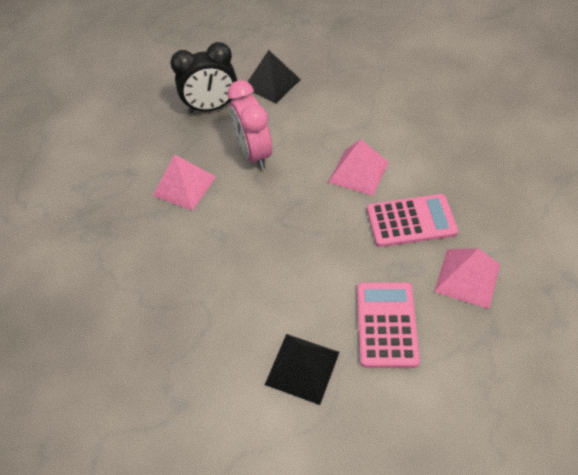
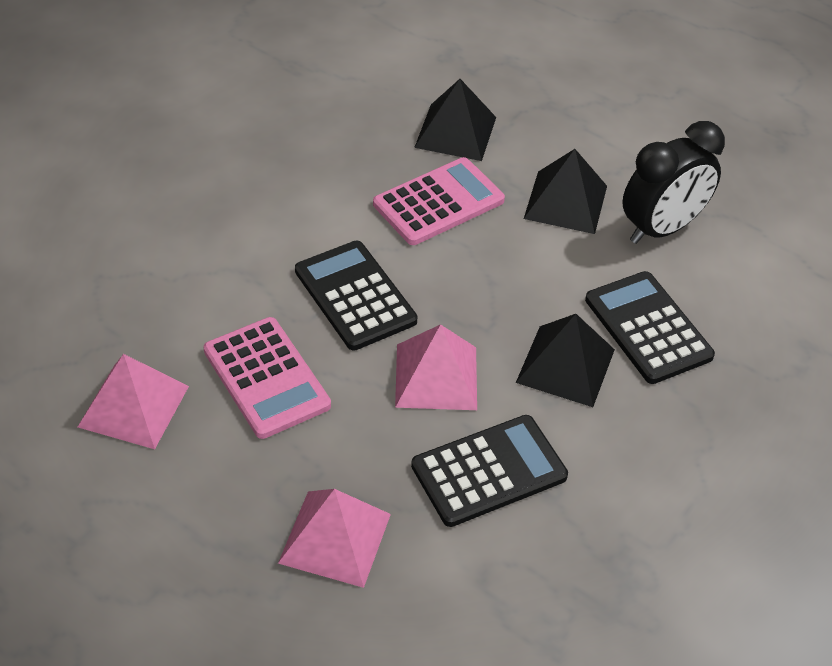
black calculator: none = 0 -> [295,241,418,351] [411,415,568,527] [585,271,715,384] = 3
black pyramid: [248,50,301,103] [265,334,339,405] = 2 -> [414,79,496,161] [516,314,615,407] [524,149,607,234] = 3
pink clock: [228,80,272,170] = 1 -> none = 0

